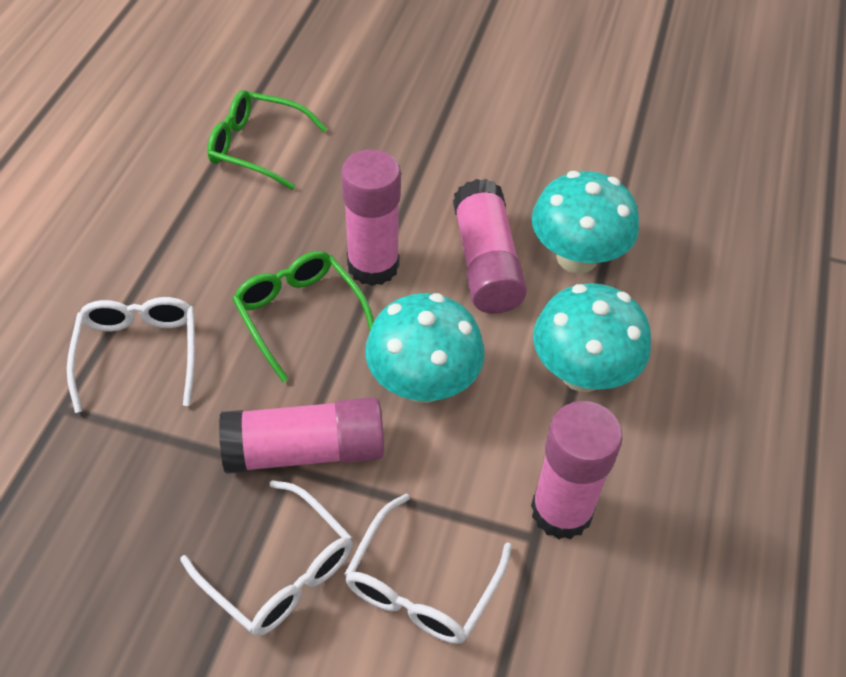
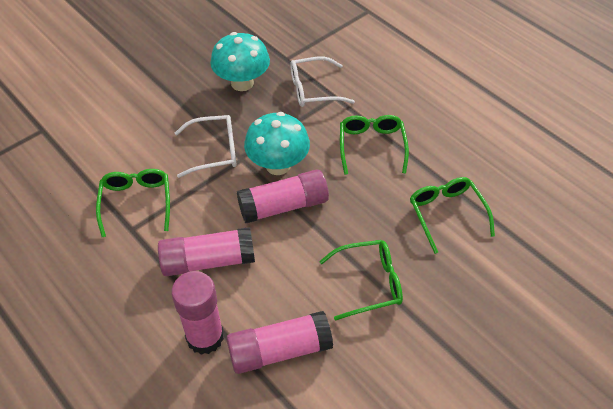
green glasses: [207,90,327,190] [232,251,374,383] = 2 -> [96,169,170,237] [319,240,403,321] [340,115,409,175] [410,177,495,254] = 4
turquoise mushroom: [365,293,485,403] [532,171,639,274] [533,283,651,392] = 3 -> [210,32,270,91] [244,112,310,175] = 2
white glasses: [67,297,195,413] [181,480,353,636] [344,494,512,644] = 3 -> [175,115,237,178] [290,56,355,107] = 2

